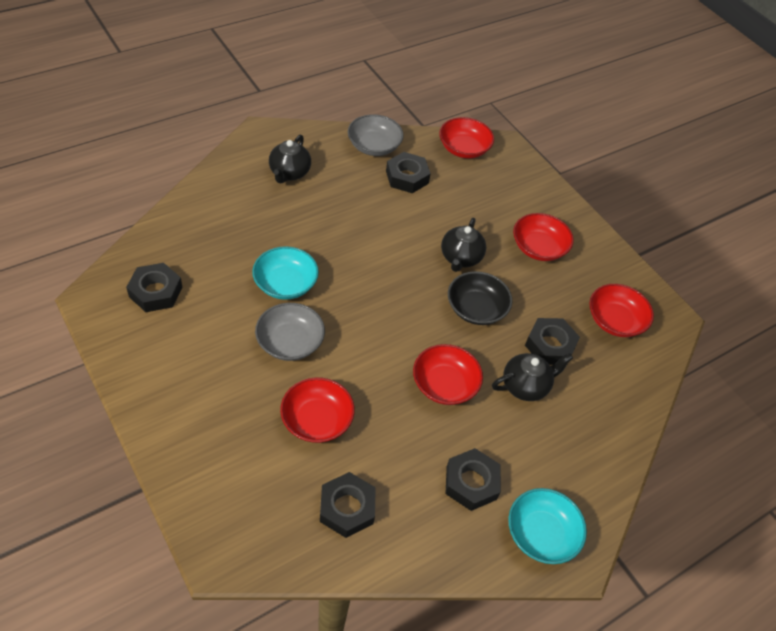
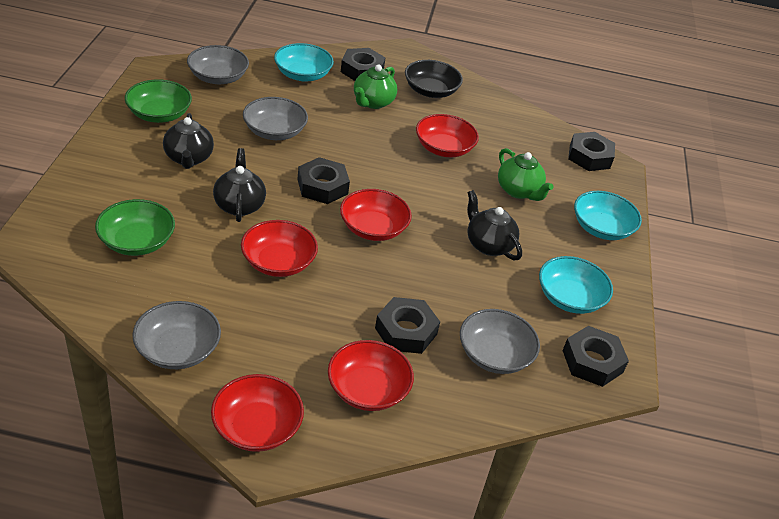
green bowl: none = 0 -> [95,199,175,256] [125,79,192,123] = 2
green teapot: none = 0 -> [354,64,397,109] [498,148,554,201] = 2
grey bowl: [255,303,325,361] [348,114,404,156] = 2 -> [132,301,221,369] [187,45,249,84] [243,97,308,140] [460,309,540,374] = 4
turquoise bowl: [252,246,319,300] [508,488,587,564] = 2 -> [274,43,334,81] [539,256,613,314] [574,191,642,240] = 3

